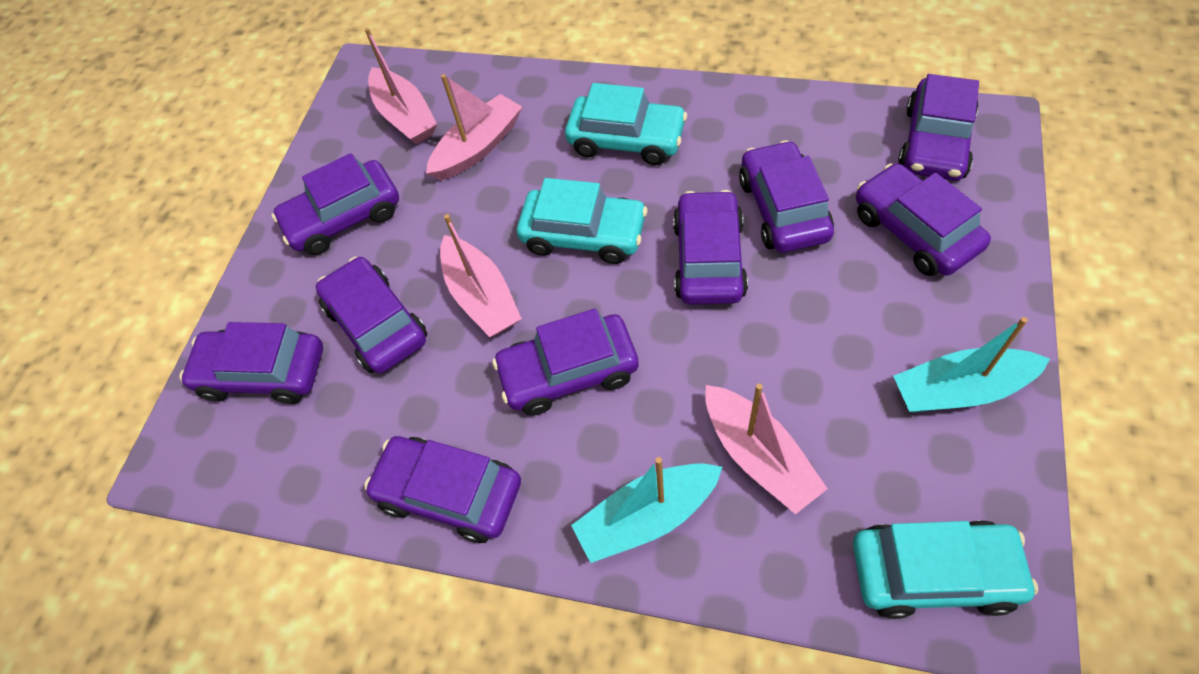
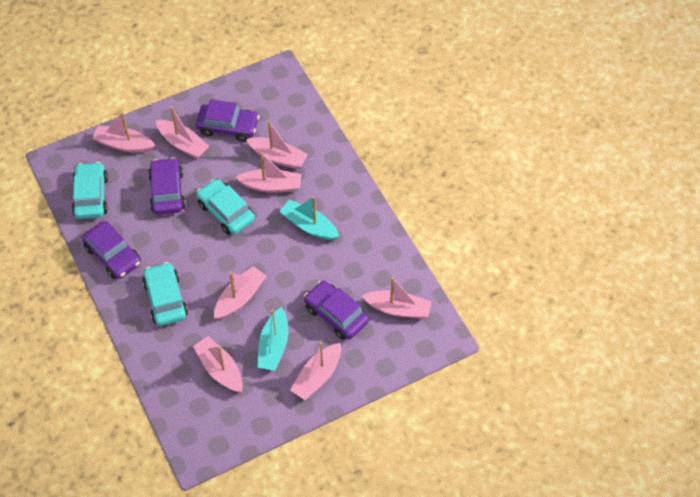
pink boat: [365,28,437,144] [426,74,522,180] [440,214,522,337] [705,384,828,514] = 4 -> [92,112,156,153] [156,106,210,158] [193,336,243,392] [214,266,266,319] [235,152,301,193] [246,121,308,169] [290,342,341,400] [362,277,431,319] = 8
purple car: [179,322,323,404] [272,153,399,255] [316,257,428,373] [364,436,521,543] [492,308,639,416] [673,190,748,305] [739,140,834,252] [856,163,991,276] [898,74,979,181] = 9 -> [82,221,141,279] [148,157,185,215] [196,99,260,142] [304,281,369,340] = 4

